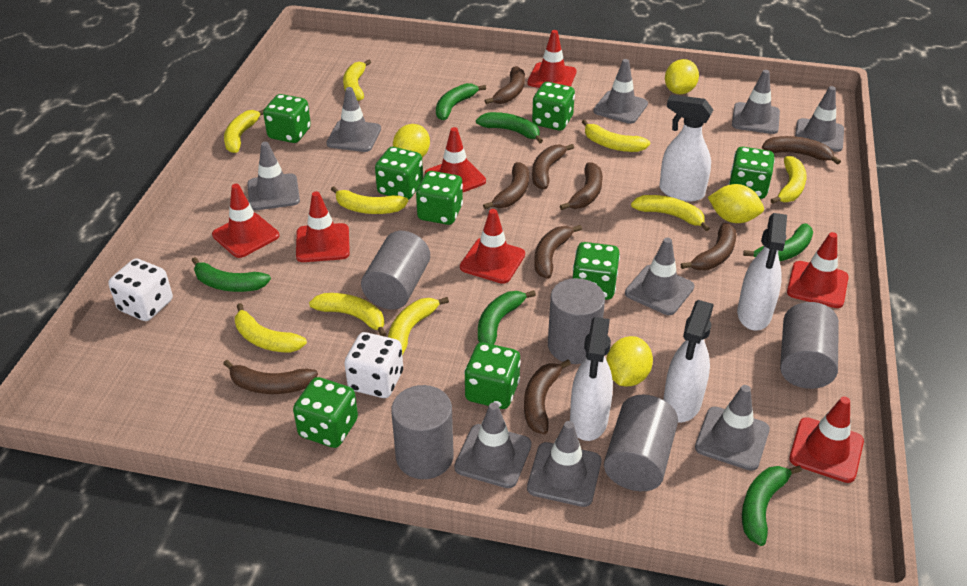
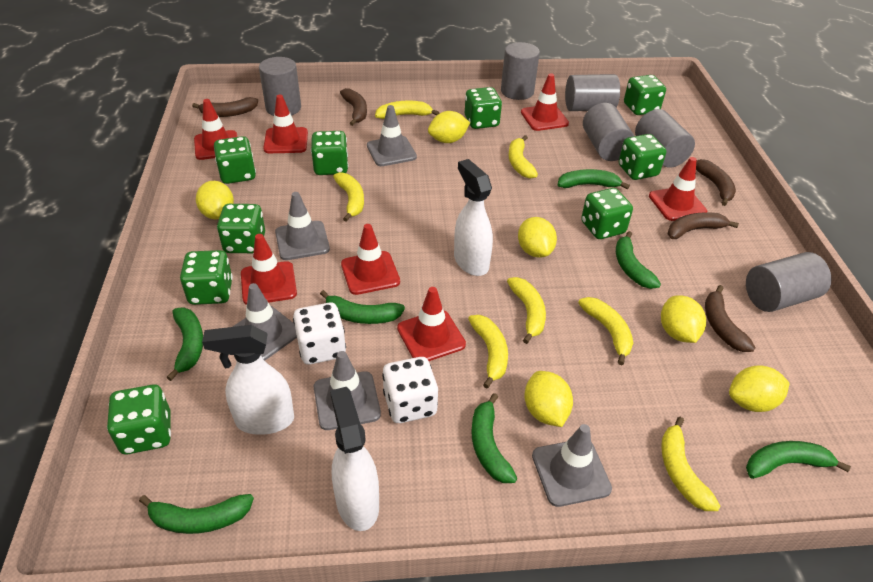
brown banana: [223,360,318,394] [483,162,529,209] [485,66,525,104] [524,360,571,434] [532,144,574,189] [534,225,582,279] [560,162,603,210] [681,223,736,270] [762,136,841,165] = 9 -> [192,97,258,117] [340,88,367,126] [668,213,739,239] [696,159,736,206] [705,285,756,352] = 5
green banana: [191,257,271,292] [436,83,486,120] [476,112,543,143] [478,290,536,345] [742,465,802,546] [743,223,813,261] = 6 -> [139,494,254,534] [166,308,203,381] [320,290,405,324] [471,393,517,483] [558,169,630,189] [616,231,661,289] [746,441,851,479] = 7
green dice: [263,94,311,143] [293,377,358,448] [375,147,423,200] [416,171,463,225] [464,342,521,409] [532,82,575,131] [573,242,620,300] [728,147,775,199] = 8 -> [107,385,171,454] [180,250,233,305] [214,136,256,184] [217,204,265,253] [311,131,348,175] [465,87,502,129] [581,188,633,239] [619,134,666,180] [624,75,666,115] = 9
grey cylinder: [361,231,430,310] [391,385,454,479] [548,278,605,364] [604,395,678,491] [780,302,839,389] = 5 -> [259,57,301,116] [501,42,540,100] [565,74,620,111] [583,103,634,161] [635,109,695,168] [746,252,832,312] = 6
grey traffic cone: [247,142,300,210] [326,87,381,152] [454,402,532,488] [527,421,601,507] [593,59,648,124] [625,238,694,315] [695,385,770,471] [732,70,780,134] [795,86,844,152] = 9 -> [232,283,297,361] [275,192,330,260] [314,351,381,430] [367,105,417,166] [532,424,612,507] = 5
white spray bottle: [570,317,613,441] [659,95,713,202] [663,300,714,423] [737,213,787,331] = 4 -> [202,325,294,435] [330,387,379,531] [454,159,493,276] = 3
yellow banana: [224,109,264,153] [235,303,307,353] [309,293,387,337] [331,186,408,214] [343,59,371,101] [388,297,449,355] [582,119,650,152] [631,195,710,231] [770,156,807,204] = 9 -> [333,172,364,222] [375,100,439,119] [468,315,508,388] [507,277,546,344] [509,135,538,179] [578,297,633,365] [661,417,720,511] = 7
yellow lemon: [393,124,430,158] [606,336,653,386] [665,59,699,94] [708,184,764,223] = 4 -> [196,181,234,220] [428,111,470,143] [518,217,557,258] [525,371,573,427] [661,295,706,343] [729,365,789,412] = 6

